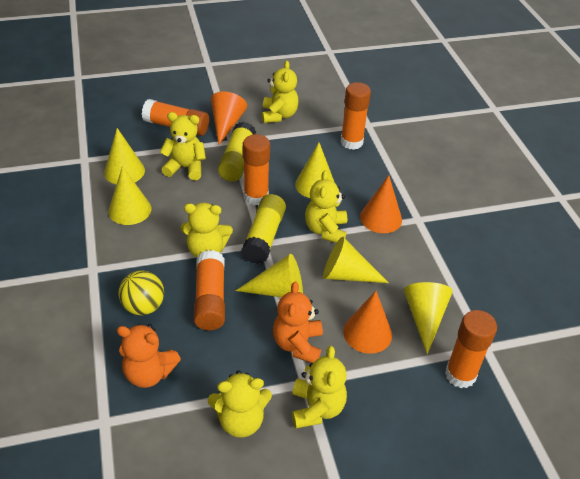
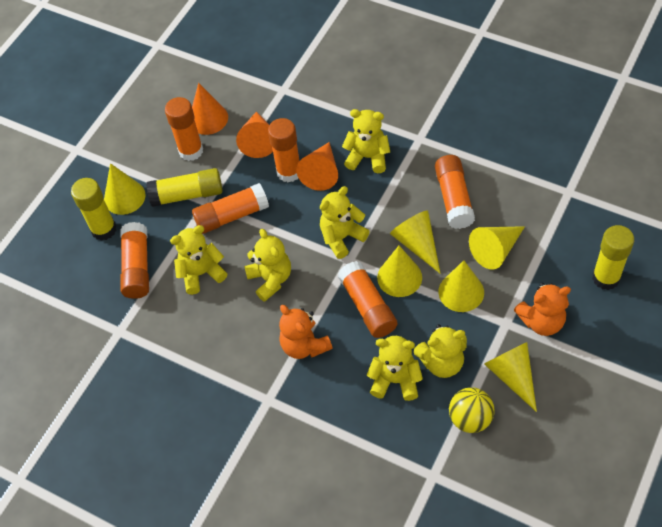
orange glue stick: [142,99,209,136] [194,250,225,330] [243,134,270,205] [341,82,371,150] [445,310,497,388] = 5 -> [120,222,149,299] [165,97,203,161] [192,183,269,234] [268,118,300,183] [338,261,397,338] [435,155,475,229] = 6
yellow glue stick: [218,122,256,182] [241,194,286,264] = 2 -> [71,178,117,241] [146,168,223,207] [592,225,634,290] = 3

